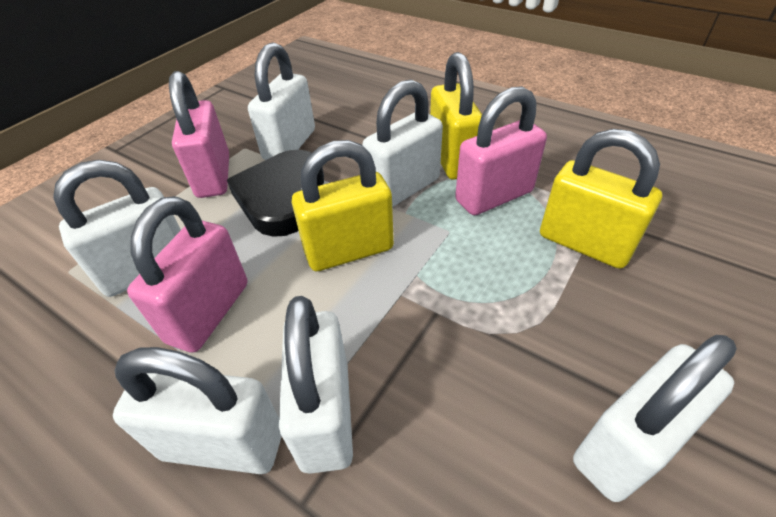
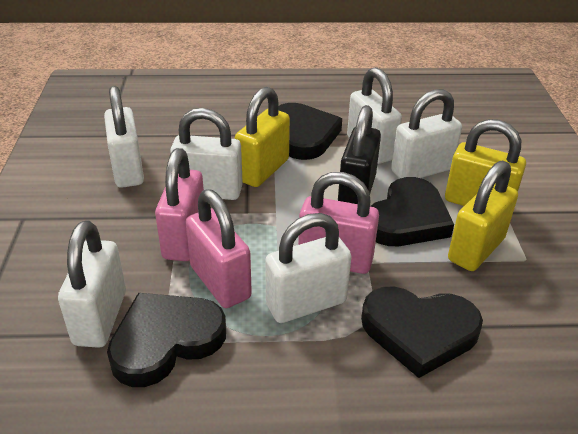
black heart: [227,150,324,237] = 1 -> [107,293,226,387] [278,103,342,160] [361,286,483,378] [370,177,454,246] = 4
black padlock: none = 0 -> [338,105,381,204] = 1

